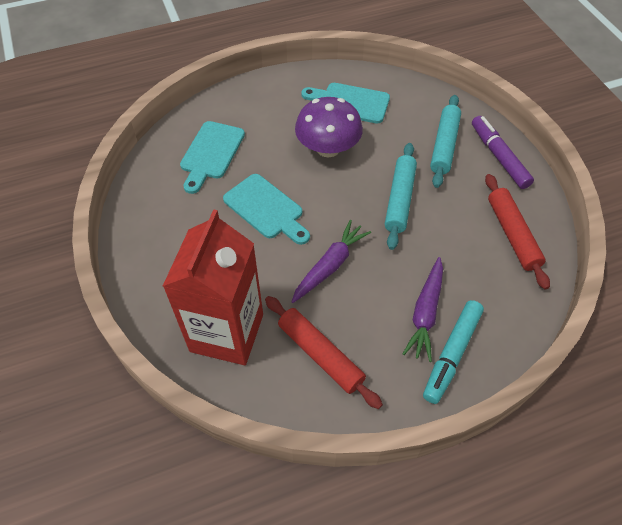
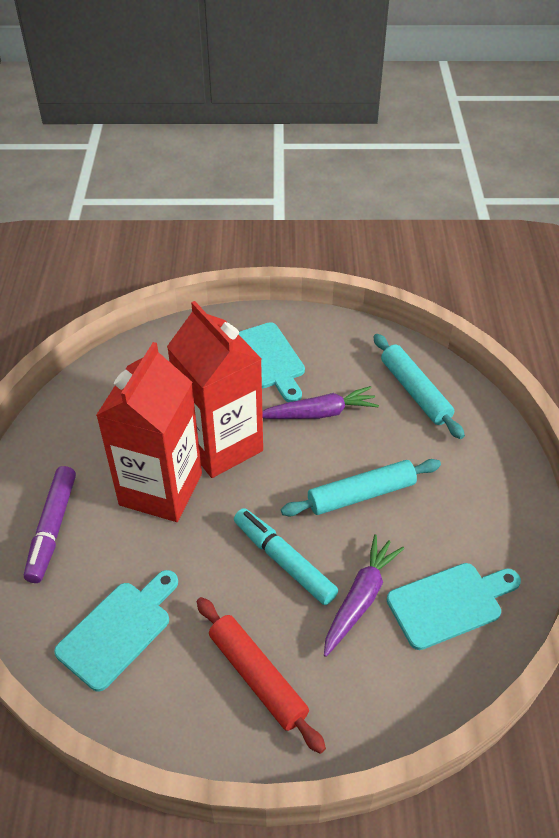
purple mushroom: [295,97,363,157] = 1 -> none = 0
red carton: [163,209,263,365] = 1 -> [96,342,202,522] [167,301,263,478] = 2
red rolling pin: [265,296,383,409] [485,174,550,290] = 2 -> [197,597,326,754] = 1

